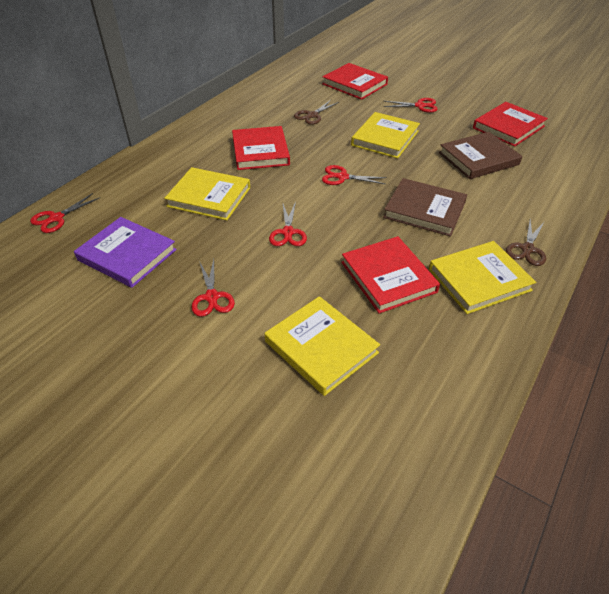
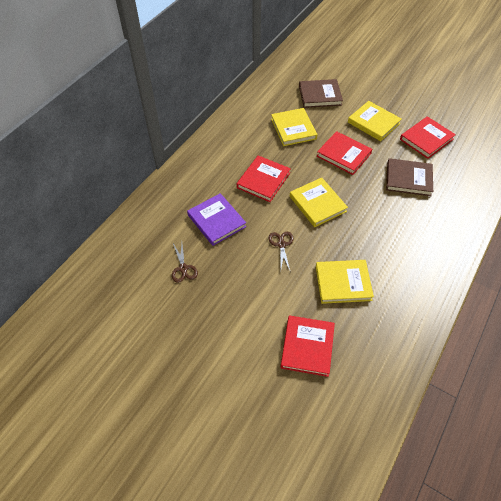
red scissors: [30,193,99,233] [192,259,235,317] [269,202,307,246] [322,165,387,185] [384,98,438,113] = 5 -> none = 0

